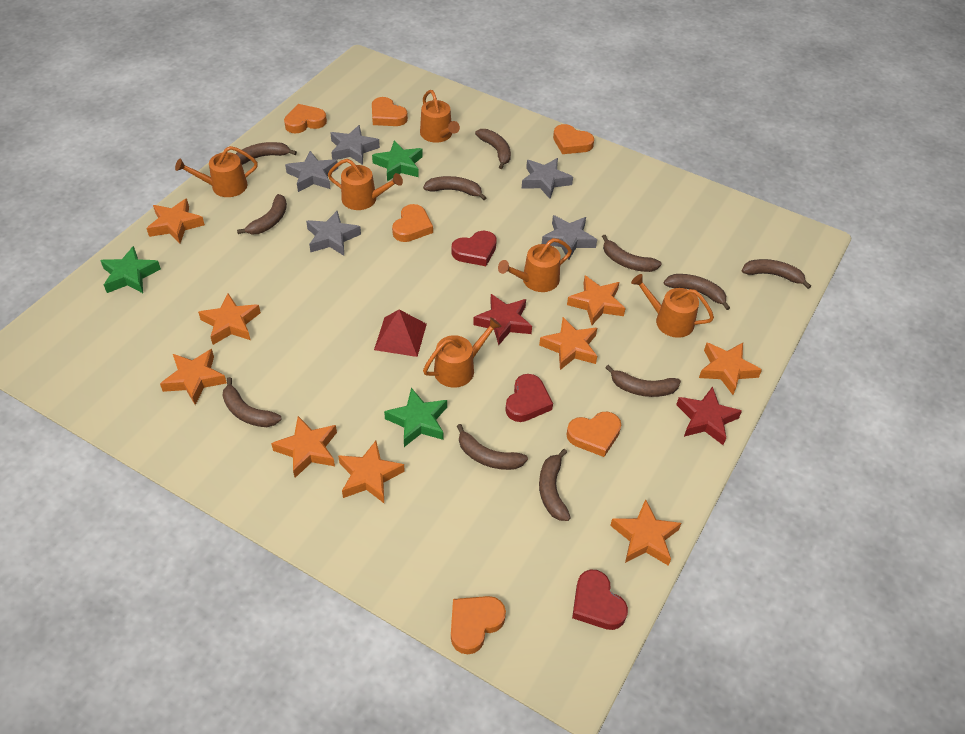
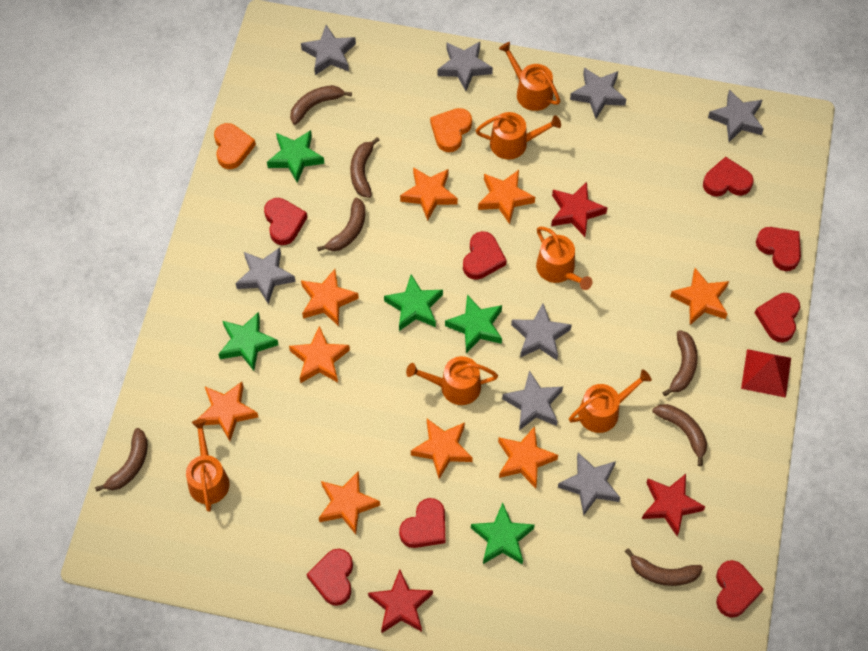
brown banana: [222,377,282,427] [236,142,297,165] [237,194,287,234] [423,176,486,200] [457,424,528,470] [475,129,511,169] [539,449,571,521] [602,235,662,272] [605,365,681,397] [664,274,730,310] [742,259,811,289] = 11 -> [95,428,148,492] [290,85,352,125] [317,198,365,251] [350,137,379,198] [625,548,703,586] [653,404,707,466] [663,330,698,396] = 7
green star: [100,246,161,293] [372,140,423,181] [384,388,447,447] = 3 -> [218,312,279,371] [267,130,325,183] [384,274,443,331] [445,295,502,353] [471,503,535,564] = 5
grey star: [285,151,338,192] [306,211,361,256] [330,125,380,165] [522,158,573,199] [542,215,597,260] = 5 -> [236,247,296,304] [301,25,356,75] [437,42,493,91] [502,370,563,430] [511,304,572,360] [558,453,620,515] [570,67,626,119] [708,89,764,142] = 8
orange heart: [284,104,327,133] [372,97,408,126] [392,204,433,242] [451,596,506,654] [553,124,594,154] [566,412,621,457] = 6 -> [214,123,256,169] [430,108,472,152] = 2
red heart: [451,231,497,266] [505,374,553,422] [572,570,628,630] = 3 -> [264,198,308,245] [306,549,353,606] [399,498,445,548] [463,231,507,280] [703,157,754,197] [716,560,764,618] [755,293,800,342] [756,227,801,271] = 8
red star: [473,294,532,345] [676,386,742,445] = 2 -> [368,570,433,633] [551,182,607,237] [642,474,705,536] = 3

